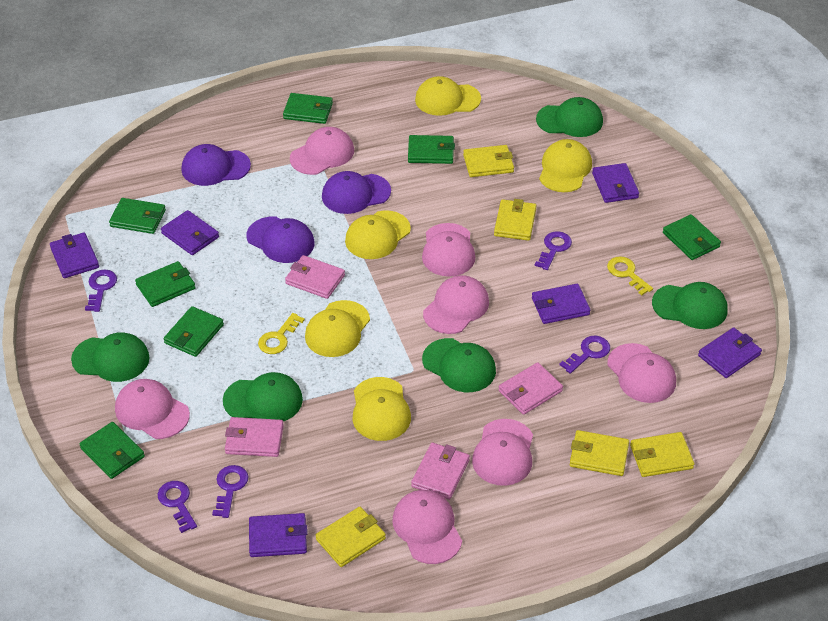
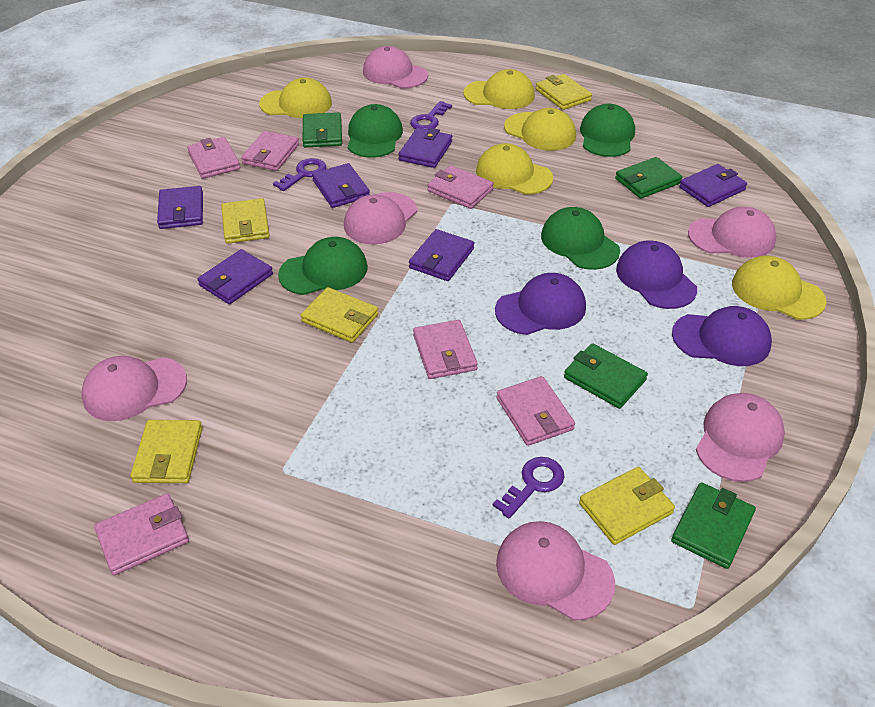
green cap: [71,332,149,382] [223,372,303,421] [422,338,496,392] [536,97,603,137] [652,282,728,329] = 5 -> [278,237,368,295] [348,104,403,158] [541,207,620,270] [580,104,635,157] = 4
green wallet: [79,422,145,479] [109,198,166,234] [135,261,196,307] [164,306,224,357] [283,93,333,124] [408,135,455,164] [663,214,721,260] = 7 -> [302,112,342,147] [564,343,648,409] [615,157,682,199] [671,482,756,569] = 4
pink cap: [115,379,190,439] [290,127,354,175] [392,490,462,564] [422,223,475,277] [423,275,489,334] [472,419,533,486] [607,343,676,403] = 7 -> [81,356,187,421] [344,192,417,244] [363,46,428,88] [496,521,615,621] [688,207,776,258] [696,393,785,482] = 6
pink wallet: [225,417,284,457] [285,255,345,299] [411,443,470,500] [498,362,563,415] = 4 -> [94,493,189,575] [187,137,240,179] [241,131,299,171] [413,320,478,379] [427,165,494,209] [497,376,575,446] = 6
purple key: [85,269,117,312] [157,481,197,533] [212,465,248,518] [535,231,572,270] [560,336,610,374] = 5 -> [273,158,326,191] [410,101,452,130] [493,457,564,519] = 3
yellow key: [258,313,305,354] [607,256,653,295] = 2 -> none = 0

